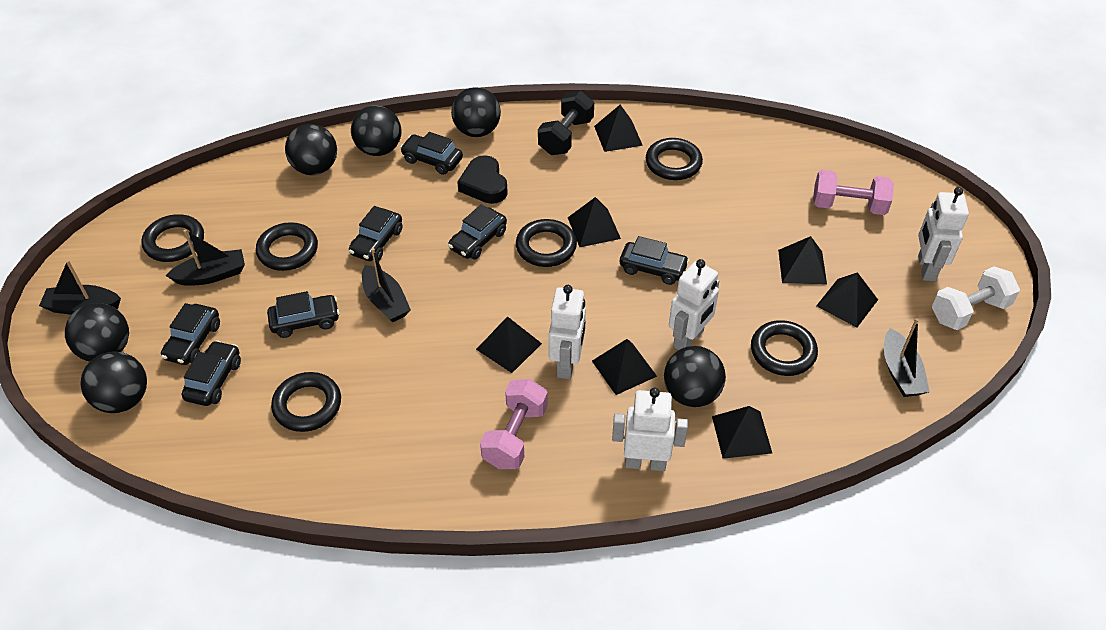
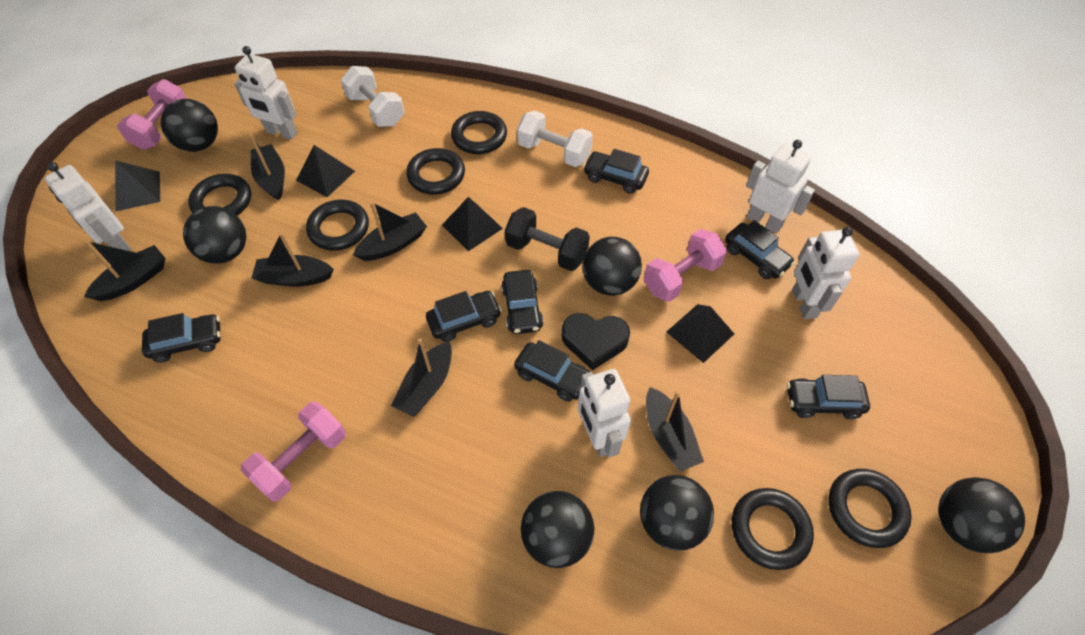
black boat: [39,260,121,315] [165,229,245,286] [362,248,411,323] [884,318,930,397] = 4 -> [84,241,165,301] [249,135,285,200] [251,233,334,287] [353,202,427,261] [391,339,452,417] [646,387,704,472] = 6
black pyramid: [476,316,542,373] [568,197,621,247] [592,339,657,395] [594,105,643,152] [712,406,772,459] [778,236,827,285] [816,272,878,327] = 7 -> [115,160,160,211] [296,145,355,197] [442,197,503,251] [667,304,734,363] = 4
pink dumbbell: [480,379,548,469] [813,170,894,215] = 2 -> [117,79,187,150] [240,402,346,502] [643,229,727,302] = 3
white dumbbell: [932,267,1020,330] = 1 -> [341,66,405,127] [517,110,593,167] = 2
white robot: [549,285,586,379] [612,388,688,471] [669,259,720,350] [918,187,969,281] = 4 -> [45,162,131,251] [234,46,298,140] [578,369,631,457] [746,140,815,234] [792,227,860,319] = 5

